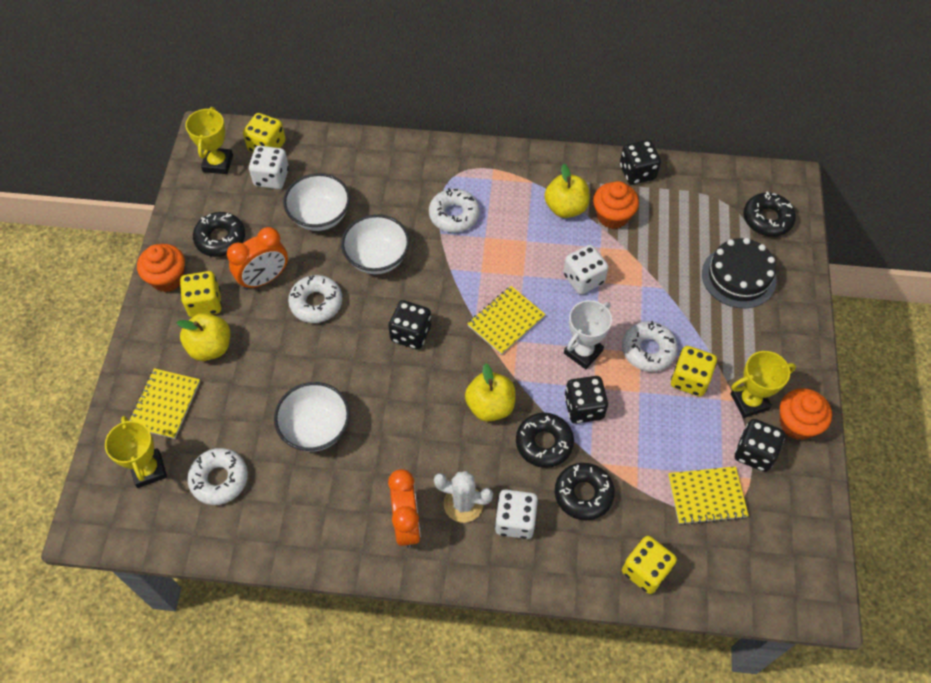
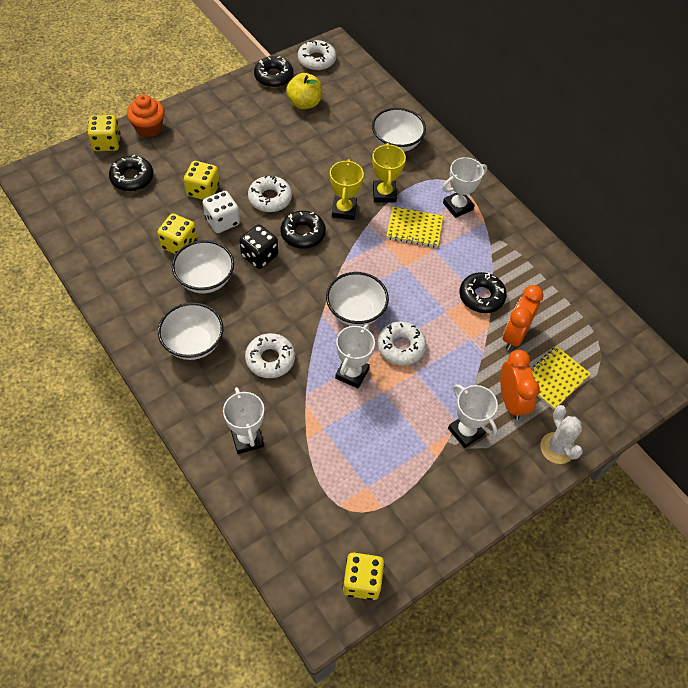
black cake: [702,238,776,309] = 1 -> none = 0
black dice: [388,300,431,350] [564,376,608,424] [620,140,661,185] [735,419,785,472] = 4 -> [239,225,278,269] = 1
orange cupcake: [137,244,185,292] [593,181,639,229] [780,388,832,440] = 3 -> [127,94,165,137] = 1
white bowl: [274,382,350,452] [283,173,350,231] [341,214,410,274] = 3 -> [158,302,224,360] [172,240,234,294] [326,272,389,326] [372,108,426,152] = 4
white dice: [249,146,289,189] [495,490,538,539] [563,245,608,295] = 3 -> [203,191,240,233] = 1
white trophy: [564,300,612,369] = 1 -> [223,387,264,454] [335,324,375,388] [442,157,487,218] [448,384,498,448] = 4
yellow apple: [176,313,230,361] [465,363,515,422] [544,164,590,218] = 3 -> [286,73,322,109] = 1
yellow notebook: [129,368,200,439] [467,286,546,355] [668,466,749,525] = 3 -> [386,207,443,248] [531,346,591,410] = 2
yellow trophy: [105,416,167,488] [185,107,233,174] [731,351,796,418] = 3 -> [330,159,364,220] [372,143,406,203] = 2

